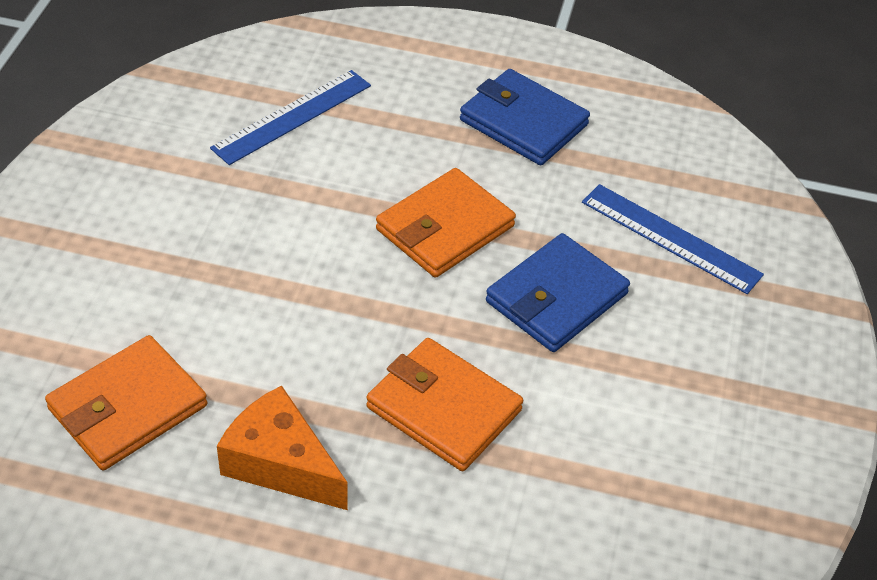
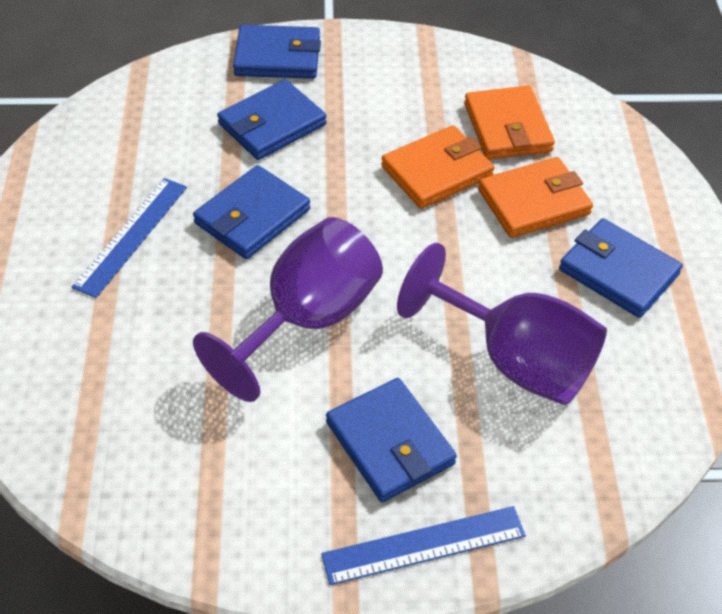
blue wallet: [460,69,590,165] [486,233,630,352] = 2 -> [193,165,310,259] [217,79,327,160] [233,25,321,79] [326,378,457,502] [559,218,683,318] = 5
orange cheese: [217,385,348,510] = 1 -> none = 0
purple goblet: none = 0 -> [193,217,383,402] [397,243,607,405] = 2

